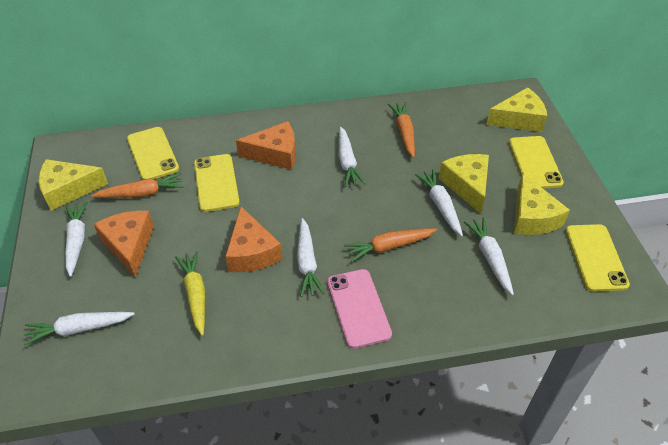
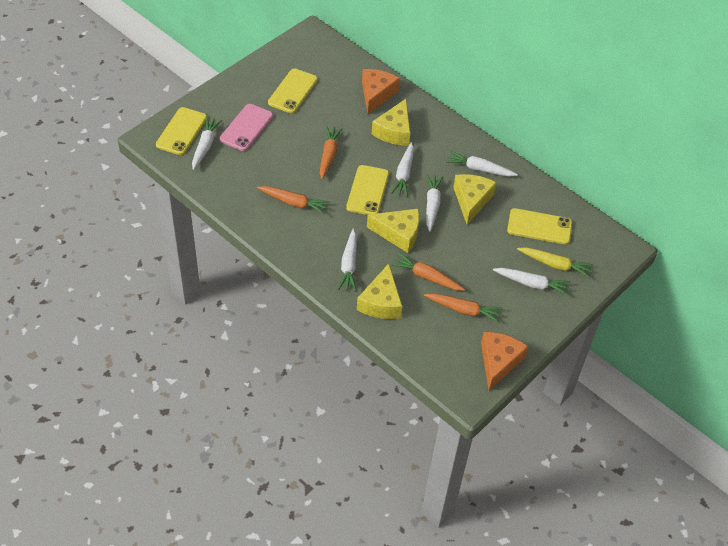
orange carrot: [91,173,184,198] [344,228,437,262] [388,102,415,158] = 3 -> [257,186,330,215] [320,126,343,180] [391,253,465,291] [424,293,503,323] = 4
orange cheese: [94,211,154,277] [225,207,282,272] [236,121,296,170] = 3 -> [362,69,400,114] [481,332,529,391] = 2

